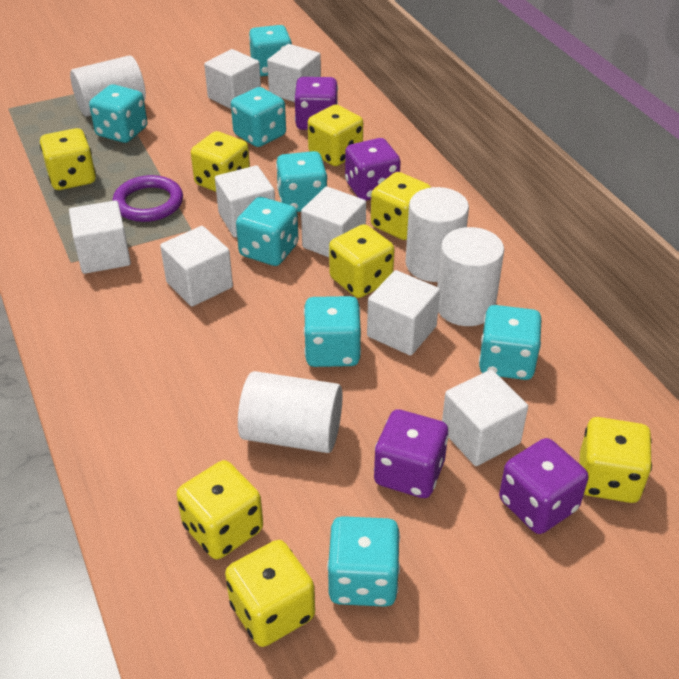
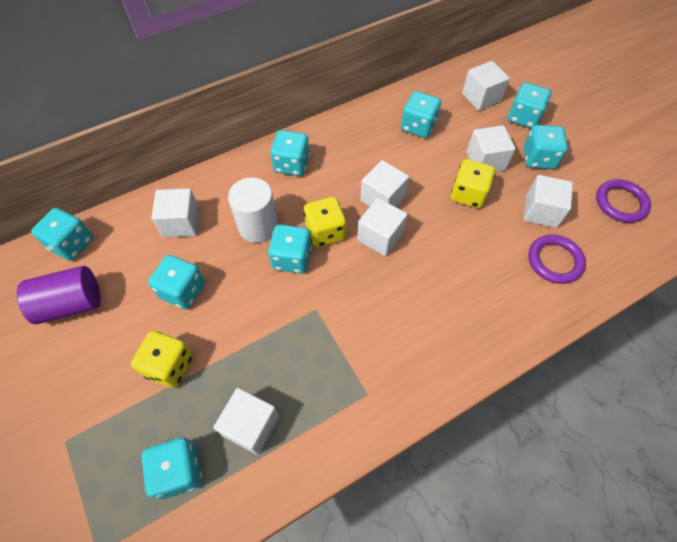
purple cylinder: none = 0 -> [17,266,101,324] = 1
purple dice: [294,77,338,130] [345,138,401,201] [374,409,449,498] [499,438,588,534] = 4 -> none = 0
purple ring: [112,175,183,222] = 1 -> [528,234,586,284] [596,179,651,223] = 2
white cube: [69,200,131,274] [160,226,233,307] [204,49,261,109] [215,165,275,237] [267,44,321,102] [301,187,366,257] [367,270,440,356] [442,370,528,466] = 8 -> [151,188,199,238] [213,388,279,455] [357,198,408,256] [360,160,409,207] [462,61,510,111] [467,125,516,172] [523,175,573,228] = 7
white cylinder: [70,55,146,117] [238,371,343,453] [406,187,469,282] [437,227,504,326] = 4 -> [228,177,278,243] = 1
yellow dice: [40,128,96,190] [177,460,263,559] [191,131,250,192] [225,540,315,647] [308,105,363,166] [329,224,395,298] [371,172,431,240] [579,417,652,503] = 8 -> [131,331,193,388] [304,197,346,247] [451,159,495,208] = 3

